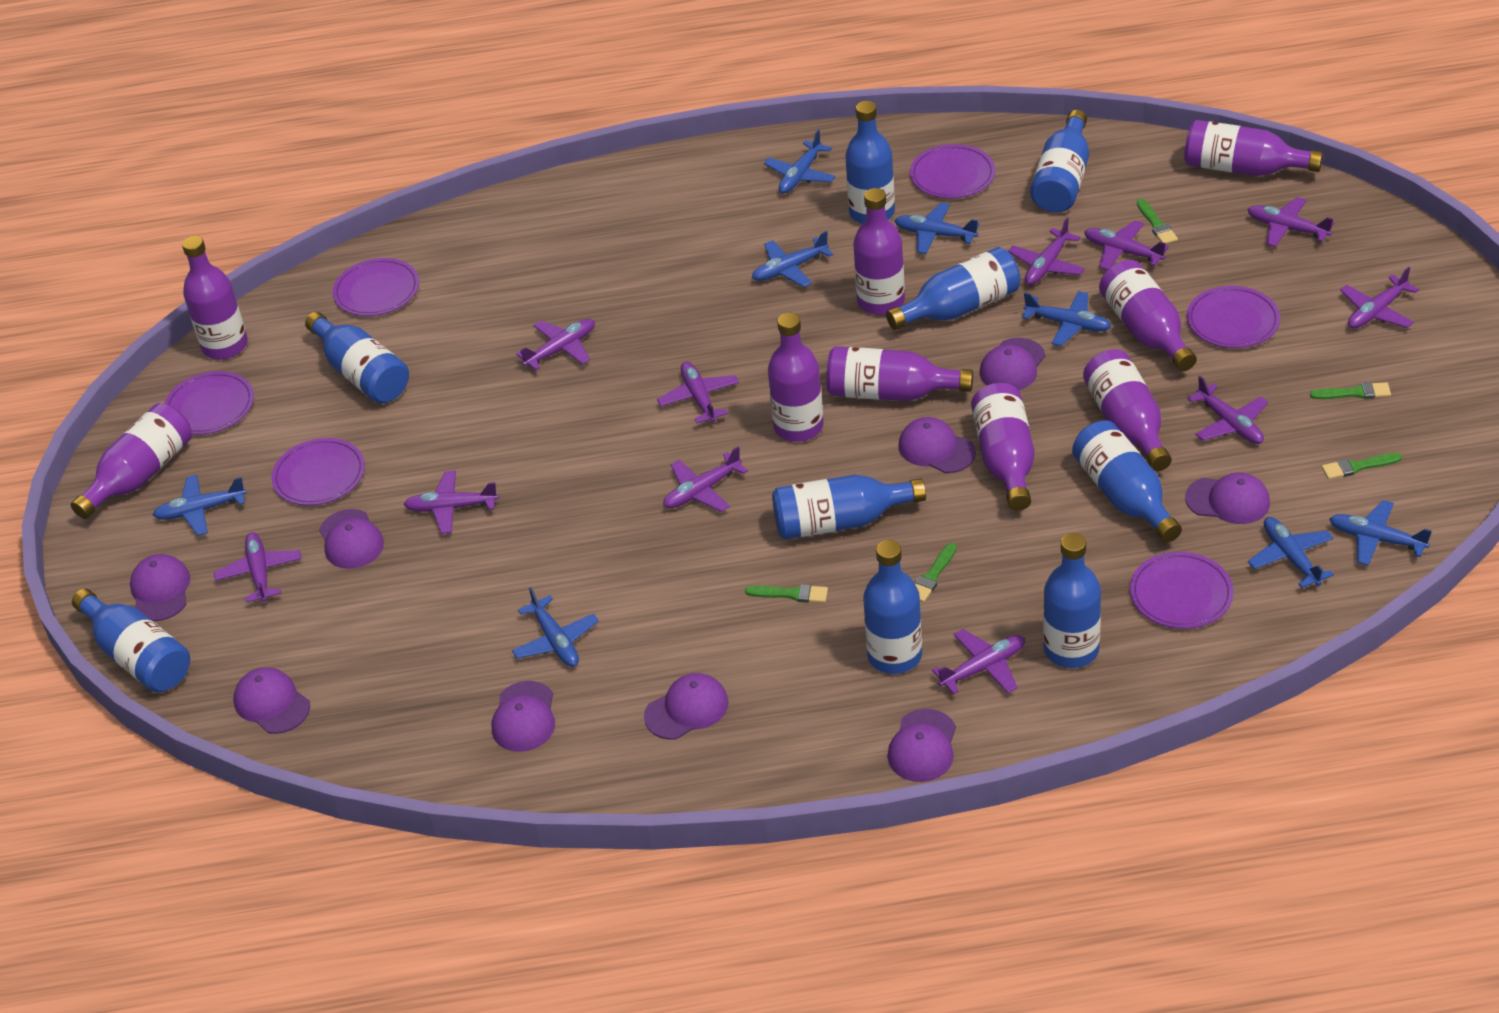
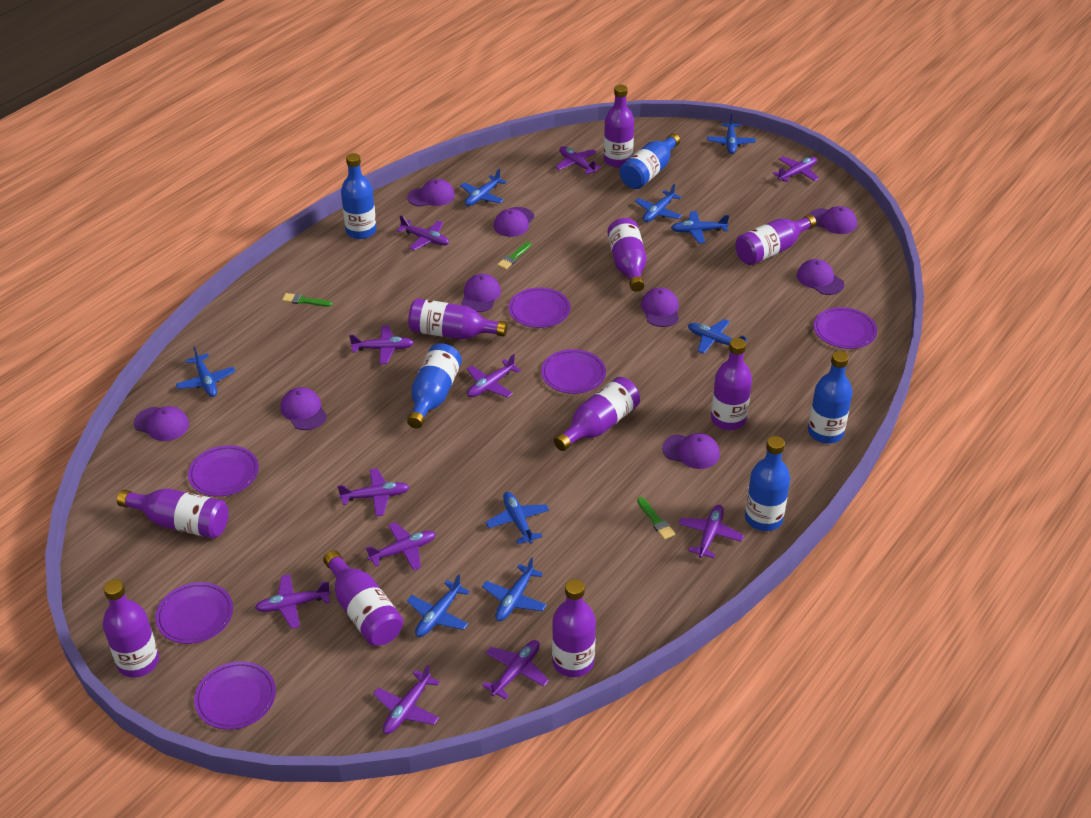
blue bottle: [72,588,190,693] [305,312,409,403] [772,475,926,540] [845,101,895,224] [863,540,922,674] [886,247,1020,330] [1030,110,1089,213] [1043,533,1101,668] [1072,421,1182,542] = 9 -> [341,153,376,239] [407,343,462,428] [619,133,680,189] [745,436,790,531] [808,351,852,444] = 5
blue plane: [153,475,247,536] [512,587,599,667] [752,231,833,287] [764,130,836,194] [894,203,979,254] [1022,291,1111,346] [1248,517,1334,588] [1329,500,1432,566] = 8 -> [176,346,235,397] [407,574,470,637] [460,169,507,206] [482,557,546,621] [486,492,549,544] [635,184,682,222] [671,211,729,244] [688,319,747,354] [707,114,756,154] = 9
green brush: [745,584,828,603] [915,543,957,602] [1137,199,1178,244] [1310,382,1391,399] [1322,453,1402,479] = 5 -> [282,293,332,307] [497,242,531,270] [637,497,675,540] = 3
purple bottle: [71,403,192,519] [182,236,248,359] [768,313,823,442] [826,346,973,401] [853,188,905,315] [971,383,1035,511] [1083,349,1172,471] [1099,260,1197,371] [1184,120,1323,176] = 9 -> [103,579,159,678] [117,489,229,538] [323,550,403,646] [408,298,508,339] [552,579,596,677] [554,377,640,451] [604,85,634,168] [607,218,647,292] [711,338,752,430] [735,215,816,265] = 10

